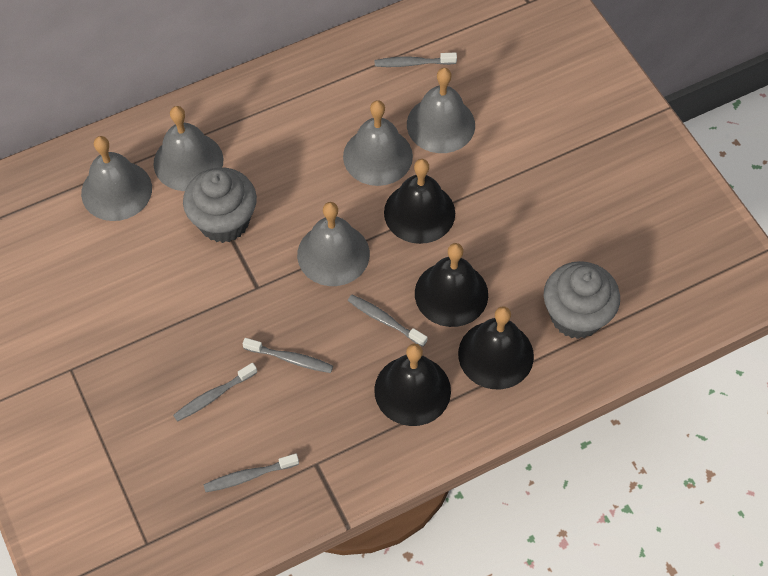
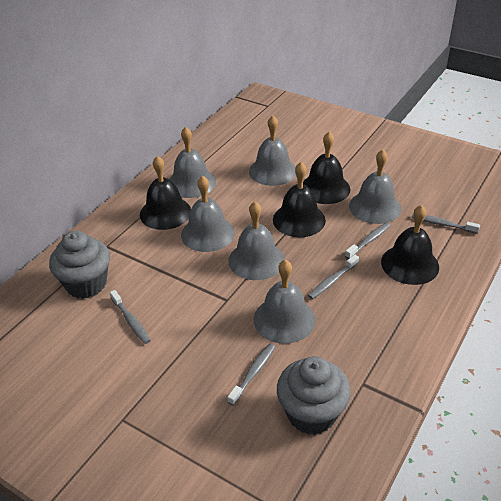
grey bell: [81,136,152,221] [153,106,223,191] [297,202,370,286] [343,100,413,186] [407,68,475,153] = 5 -> [169,127,216,198] [181,176,235,252] [228,202,285,280] [249,115,296,186] [254,260,316,344] [349,149,402,224] = 6

